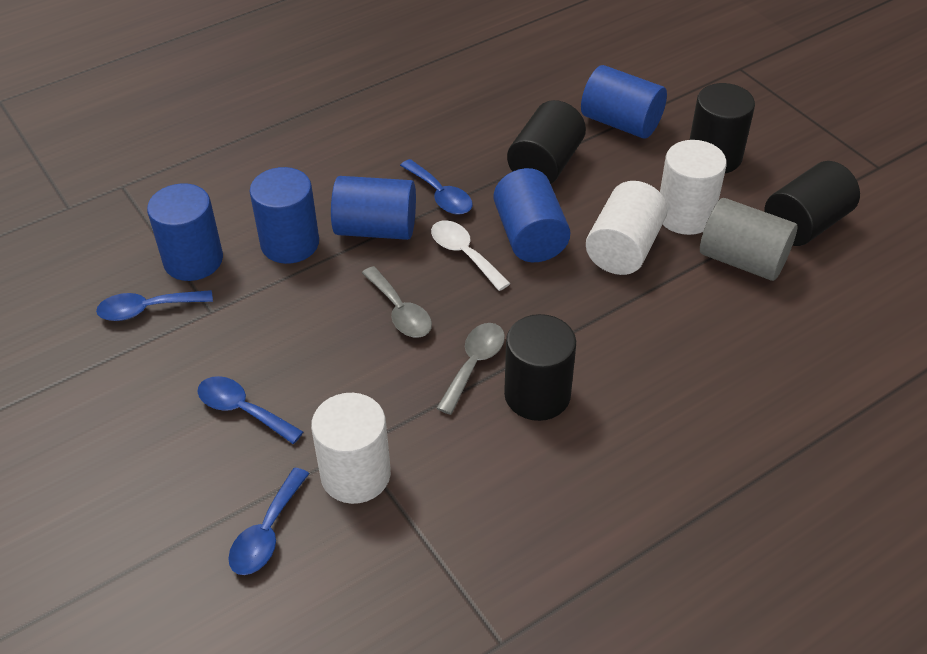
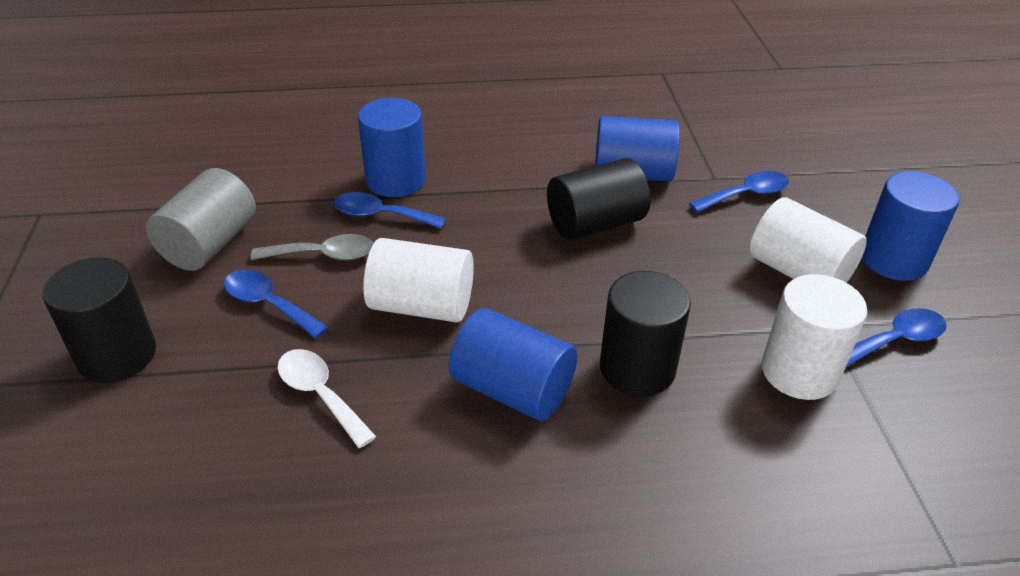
black cylinder: [504,314,576,421] [507,100,586,184] [690,83,755,173] [765,161,860,246] = 4 -> [43,257,156,383] [547,158,650,240] [600,271,691,396] = 3
blue cylinder: [147,183,223,281] [250,167,319,264] [331,176,416,240] [494,168,570,262] [581,65,667,139] = 5 -> [358,98,426,197] [449,308,577,421] [595,116,680,181] [862,171,959,281] = 4
grey spoon: [362,266,432,338] [436,323,505,415] = 2 -> [251,234,374,260] = 1

